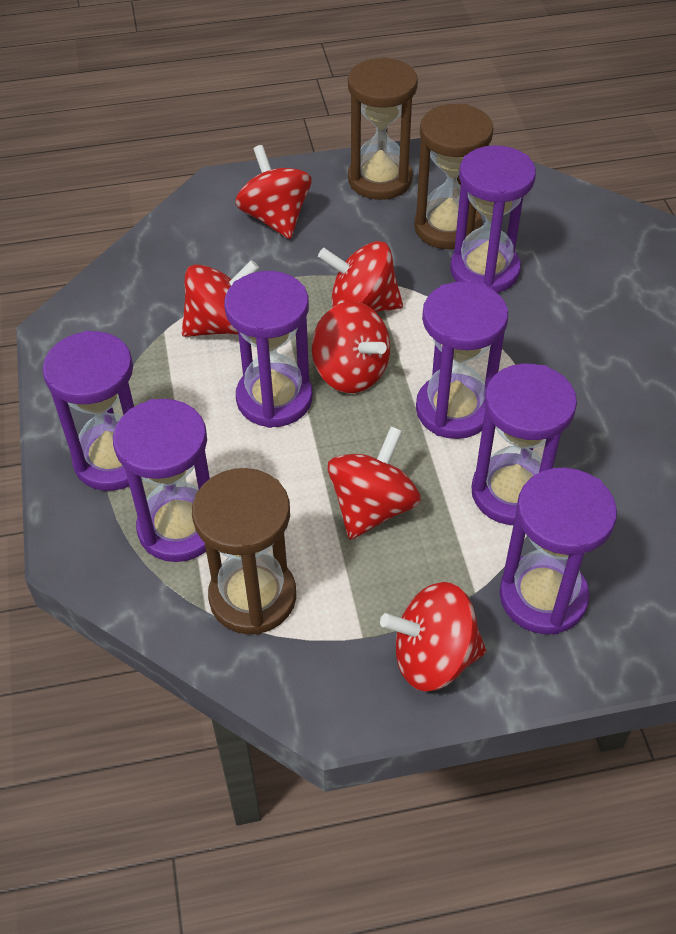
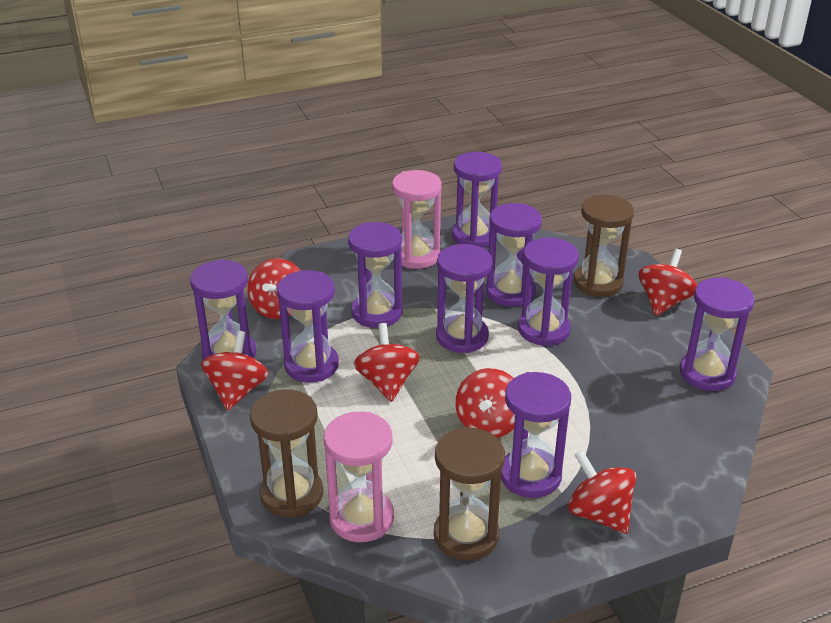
pink hourglass: none = 0 -> [324,412,394,542] [392,170,442,269] = 2
purple hourglass: [42,331,134,491] [113,399,210,562] [224,271,312,428] [416,281,508,439] [450,145,536,293] [472,364,577,525] [499,468,617,635] = 7 -> [190,259,256,360] [277,270,339,383] [348,222,402,328] [436,244,493,353] [452,152,502,247] [486,203,542,307] [501,372,571,498] [518,238,579,346] [680,277,755,391] = 9

